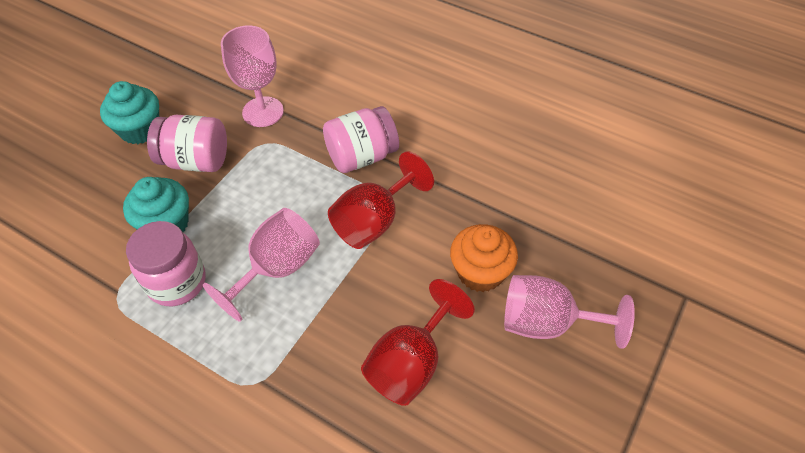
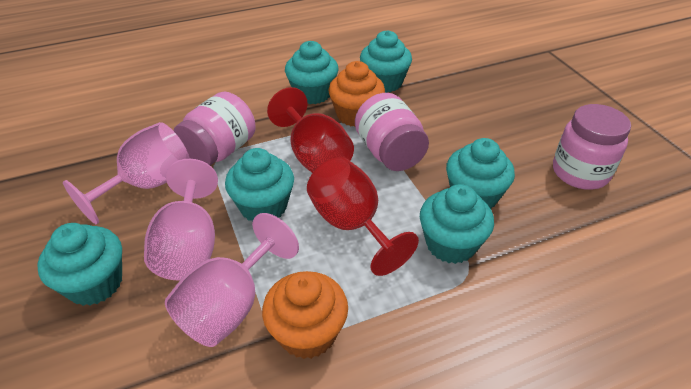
orange cupcake: [450,224,518,292] = 1 -> [262,271,348,359] [328,61,385,126] = 2
turquoise cupcake: [100,81,159,144] [123,177,189,232] = 2 -> [37,223,122,306] [225,148,294,222] [285,41,339,104] [360,30,412,93] [420,184,494,264] [446,138,515,209] = 6

